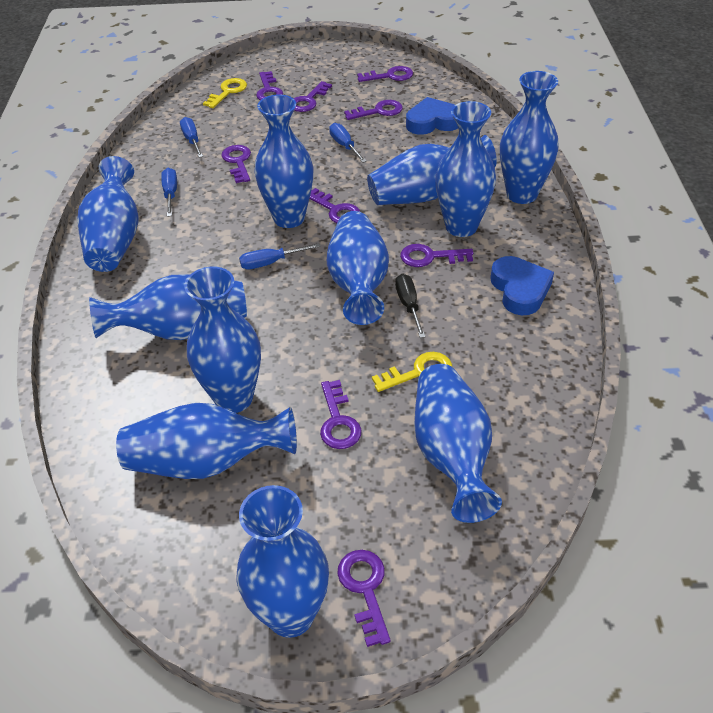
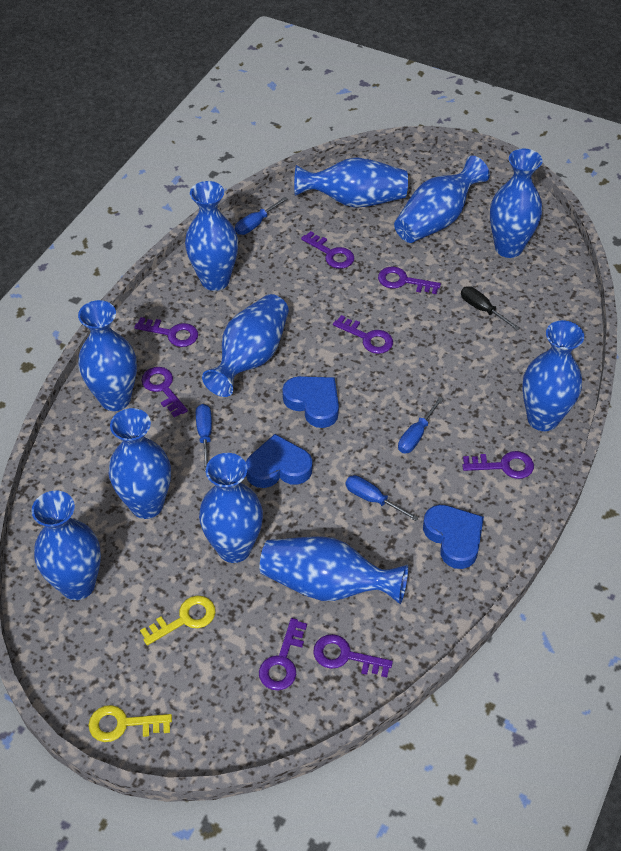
blue heart: [406,97,458,135] [490,256,554,315] = 2 -> [246,434,312,488] [282,376,339,428] [423,505,484,569] = 3
purple key: [221,145,251,183] [256,71,283,100] [293,81,332,112] [310,188,360,223] [320,380,362,449] [337,550,391,647] [344,100,403,120] [357,66,413,82] [400,244,473,267] = 9 -> [134,317,198,347] [141,367,188,417] [259,618,307,690] [301,231,354,269] [313,634,393,677] [333,315,393,354] [378,267,441,294] [462,451,534,479] = 8

